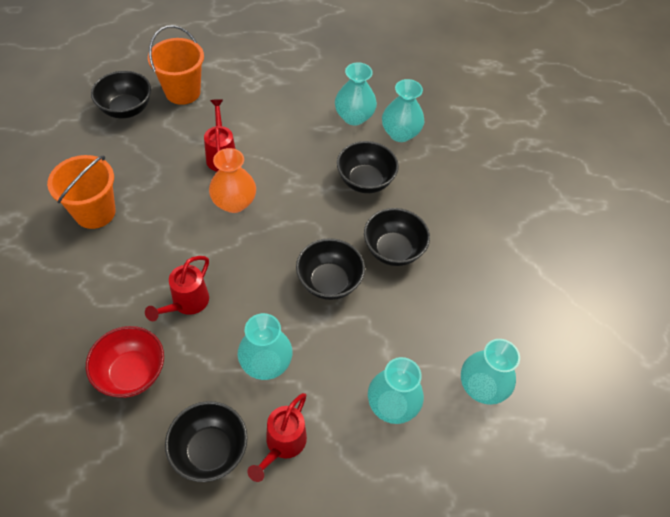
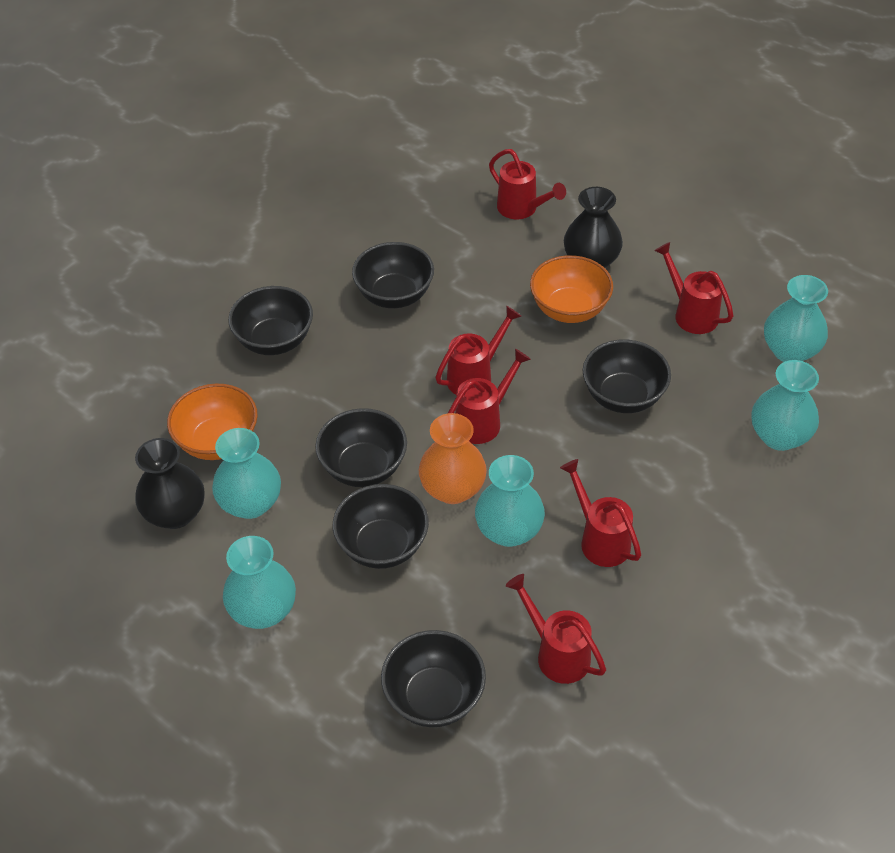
black bowl: [91,71,151,118] [165,401,248,482] [296,238,365,300] [337,141,399,193] [364,208,430,266] = 5 -> [228,286,313,355] [315,408,407,487] [333,484,429,569] [352,242,434,308] [381,630,486,727] [583,340,671,413] = 6
black vase: none = 0 -> [135,438,205,529] [564,187,623,268] = 2
orange bowl: none = 0 -> [167,384,258,460] [530,255,613,323] = 2
orange bucket: [47,155,116,229] [148,25,204,105] = 2 -> none = 0
red bowl: [86,326,164,398] = 1 -> none = 0
red watering can: [145,256,209,321] [204,99,235,172] [247,393,307,482] = 3 -> [435,306,522,395] [448,349,531,444] [489,149,566,219] [506,574,606,684] [560,459,641,567] [654,242,734,334] = 6

